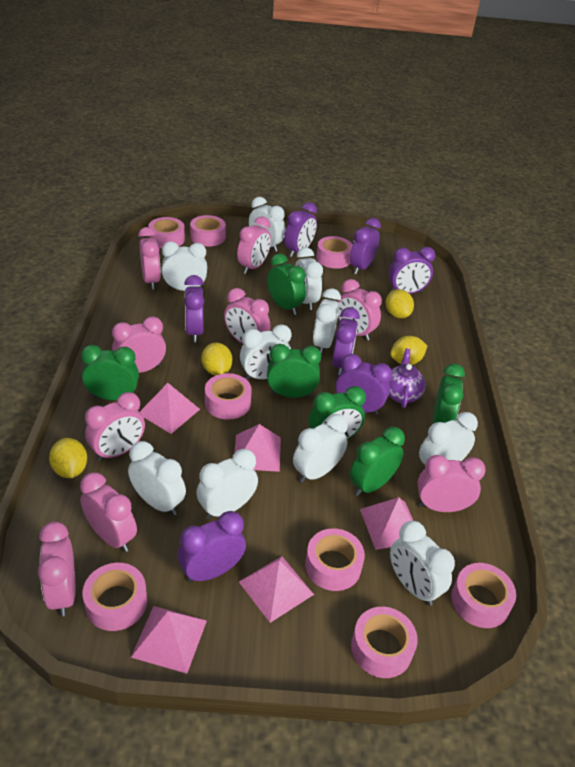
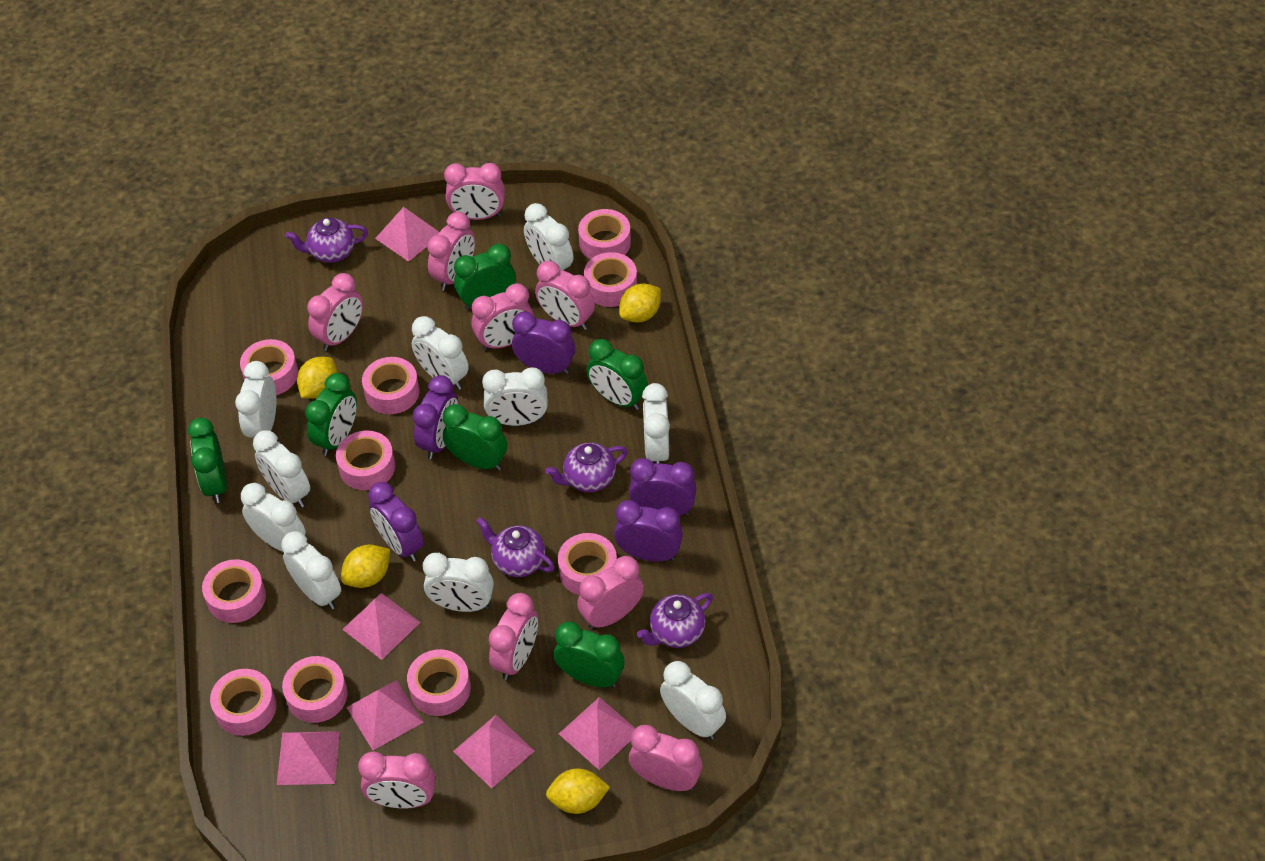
pink pyramid: [131,606,207,674] [140,383,200,434] [234,424,281,472] [239,556,314,623] [360,497,414,550] = 5 -> [277,731,340,785] [342,593,421,660] [346,680,424,750] [375,207,439,262] [453,715,534,789] [559,697,636,770] = 6
pink tape: [83,563,147,631] [148,217,185,248] [190,215,226,247] [205,373,252,420] [305,528,365,591] [316,236,353,269] [351,607,418,678] [451,563,516,628] = 8 -> [202,559,266,623] [210,669,276,736] [240,339,298,395] [282,656,348,723] [336,431,395,490] [362,357,420,414] [407,649,471,716] [558,533,617,595] [578,209,631,259] [584,252,637,307] = 10
purple clock: [178,511,246,583] [184,275,204,342] [284,202,317,257] [332,307,360,375] [336,354,392,415] [350,218,381,274] [388,247,435,294] = 7 -> [368,482,424,562] [413,375,458,459] [512,311,575,374] [614,500,683,562] [629,458,696,516] = 5
purple teapot: [389,349,425,408] = 1 -> [285,218,368,263] [476,517,555,577] [545,443,628,492] [637,593,713,648] = 4

